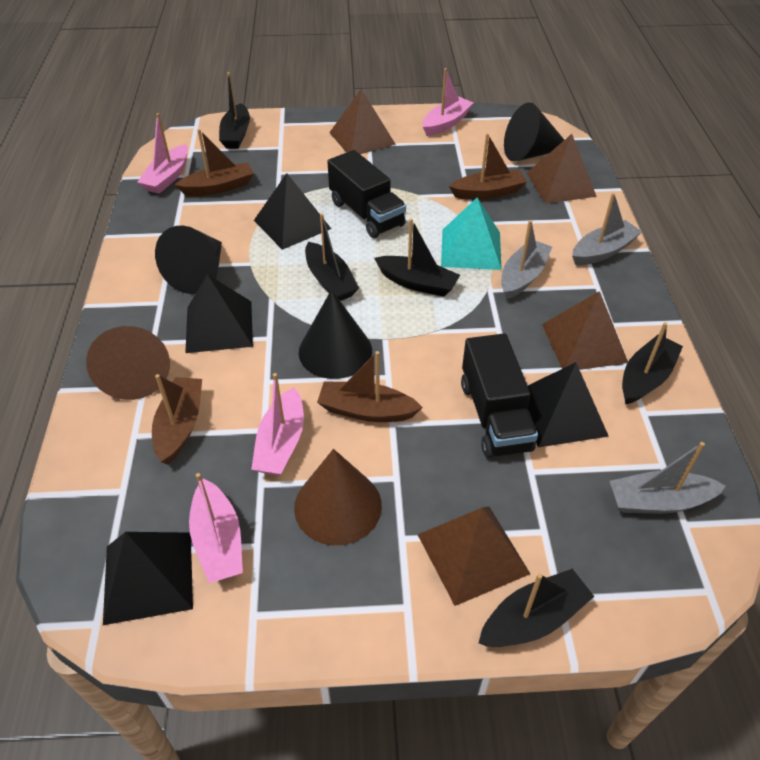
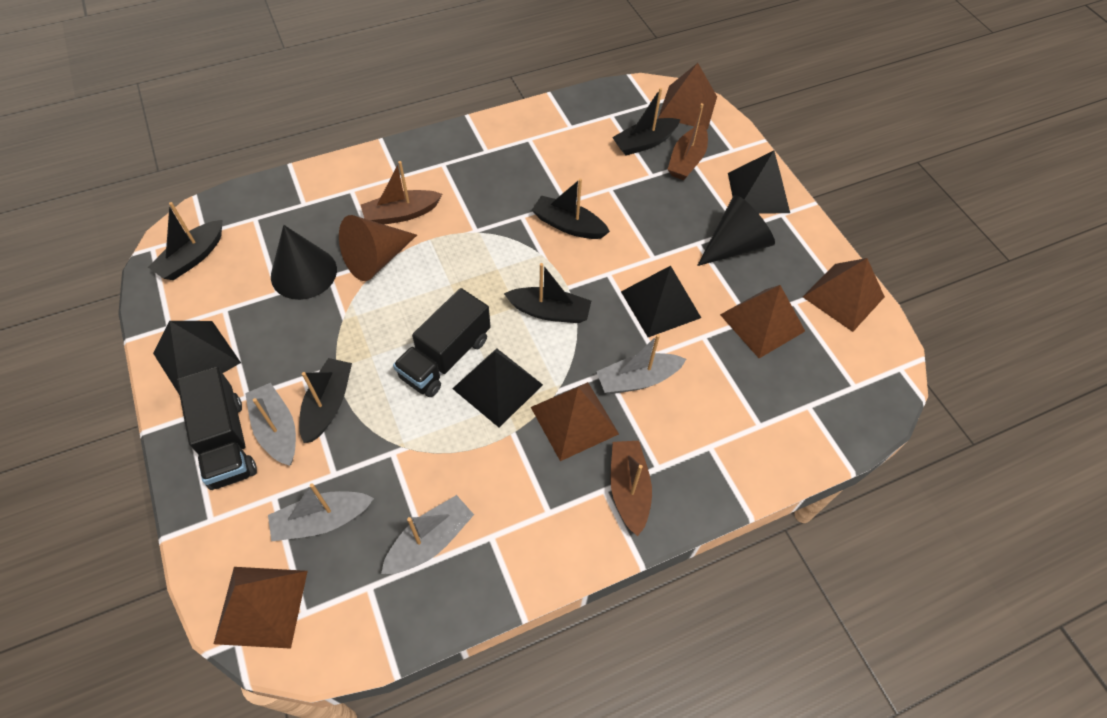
black cone: [155,226,222,294] [299,290,372,379] [504,102,564,162] = 3 -> [271,225,337,300] [697,195,775,266] = 2
brown boat: [152,374,202,465] [175,129,254,196] [317,351,423,422] [449,133,527,200] = 4 -> [361,161,442,224] [610,441,652,537] [667,103,708,180] = 3
brown cone: [86,326,170,400] [294,449,382,545] = 2 -> [339,215,417,281] = 1
brown pyramid: [329,89,396,154] [418,507,530,606] [527,134,597,204] [542,291,628,370] = 4 -> [214,567,308,649] [531,382,619,461] [658,63,717,130] [720,285,805,358] [803,258,885,332] = 5
grey boat: [501,220,552,299] [572,193,642,265] [610,442,726,514] = 3 -> [245,383,296,466] [268,483,374,542] [381,495,474,574] [596,334,686,394] = 4
pink boat: [137,113,188,194] [189,473,243,583] [251,373,304,475] [422,68,473,136] = 4 -> none = 0
turquoise pyramid: [441,198,502,270] = 1 -> none = 0

